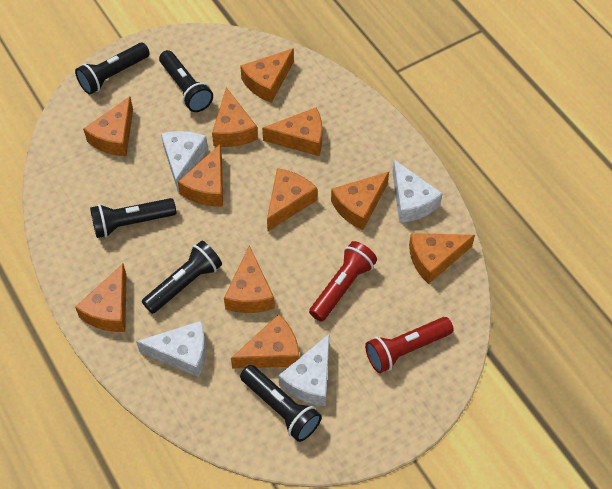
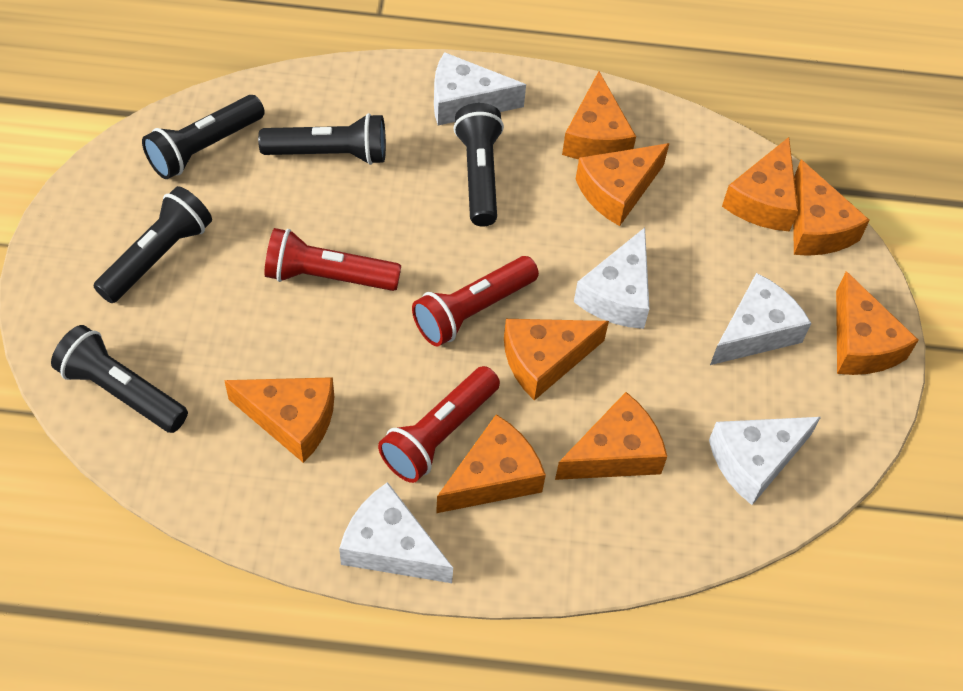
orange cheese: [75,263,127,332] [83,96,133,156] [178,145,223,206] [212,88,258,147] [224,245,275,313] [231,314,300,368] [240,48,294,103] [262,108,322,156] [267,168,317,231] [331,172,389,230] [409,233,475,284] = 11 -> [224,377,334,463] [436,414,546,513] [504,319,609,400] [555,392,667,480] [562,71,636,159] [576,143,669,226] [722,137,798,232] [793,160,870,256] [836,271,918,375] = 9
red flashlight: [309,241,377,322] [365,317,454,373] = 2 -> [264,228,401,291] [378,366,500,483] [412,256,539,347] = 3
white cheese: [136,321,206,377] [161,131,208,193] [278,334,329,406] [392,160,443,223] = 4 -> [339,482,453,583] [434,52,526,125] [574,228,649,329] [709,417,821,505] [710,273,811,365] = 5

